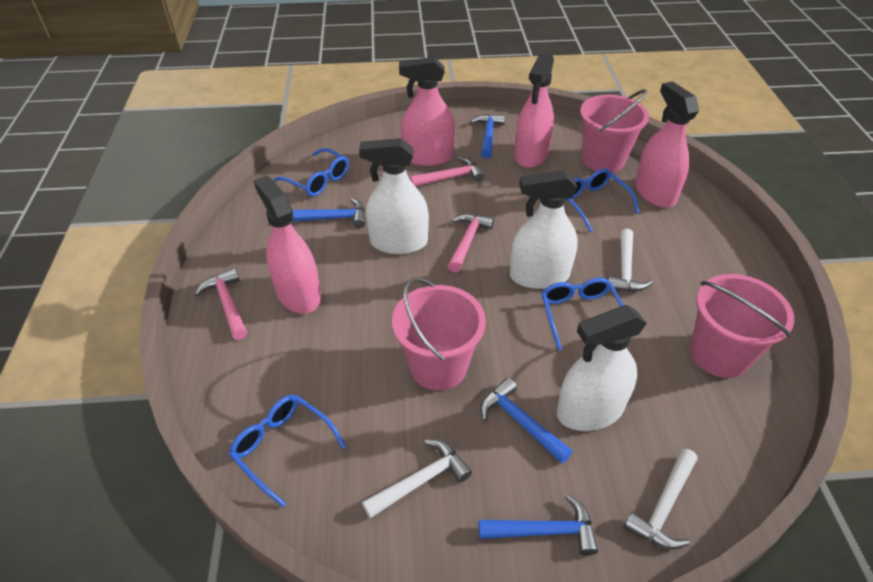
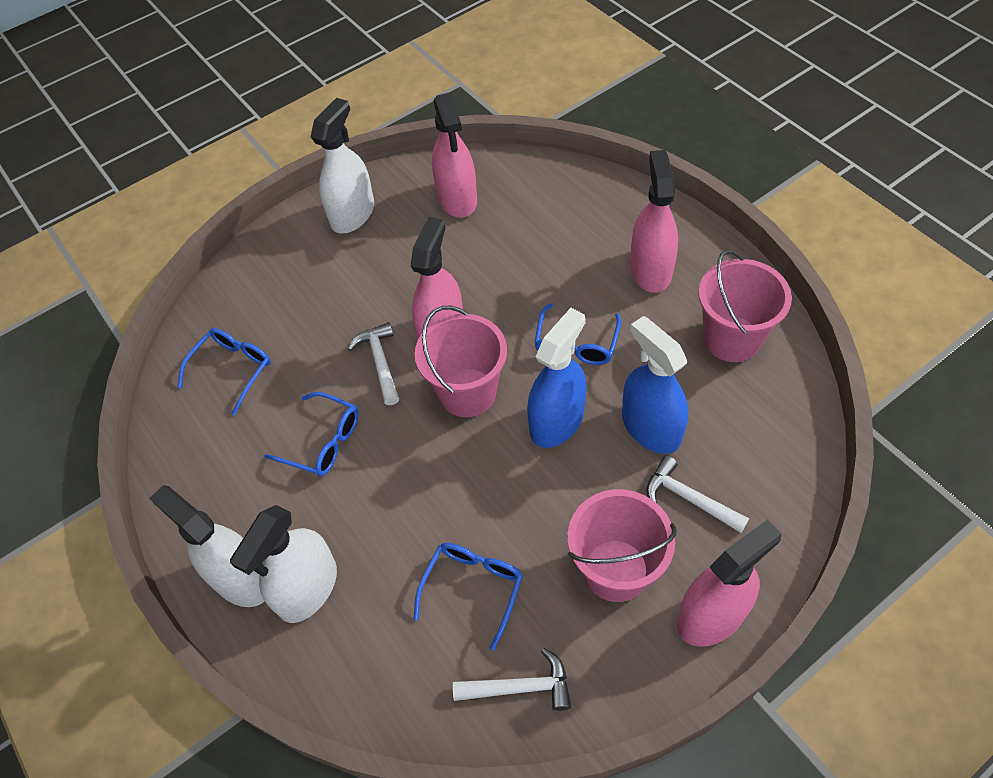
blue hammer: [292,197,365,228] [470,114,505,159] [479,494,598,556] [480,378,572,464] = 4 -> none = 0
blue spray bottle: none = 0 -> [527,308,586,448] [622,316,689,454] = 2
pink hammer: [195,268,247,340] [410,157,484,187] [448,213,494,272] = 3 -> none = 0

